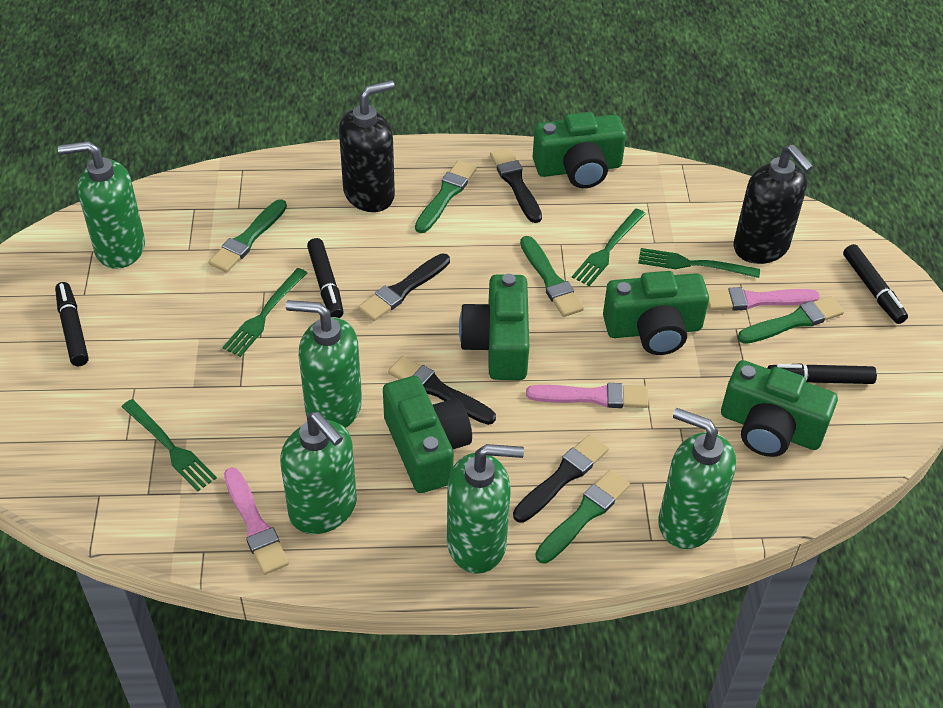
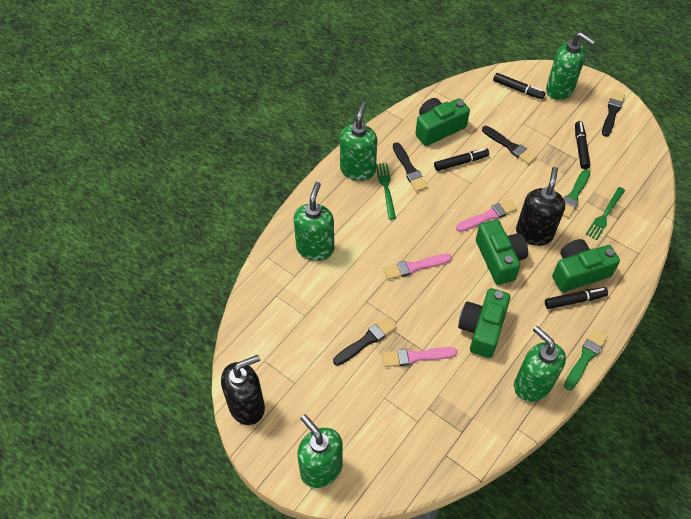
green brush: [209,199,287,273] [415,160,477,233] [520,236,584,317] [535,470,630,563] [738,296,844,344] = 5 -> [563,169,590,218] [564,329,607,391] = 2
green camera: [383,376,472,493] [459,274,529,380] [533,112,626,188] [603,271,709,355] [721,360,838,457] = 5 -> [415,98,470,146] [458,288,510,358] [476,220,528,285] [552,239,620,292] = 4
green fork: [122,399,217,491] [222,268,307,357] [572,209,646,286] [638,248,760,278] = 4 -> [376,163,396,220] [586,187,625,240] = 2

